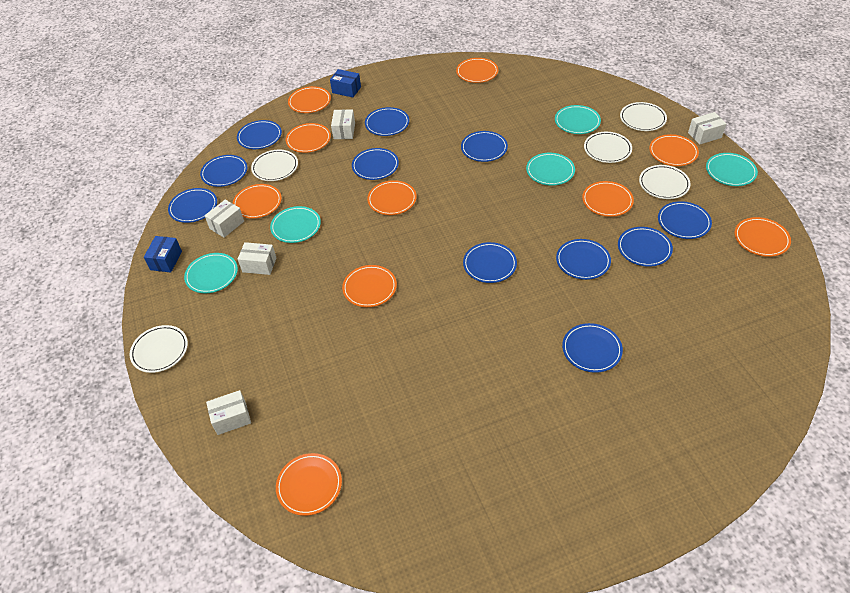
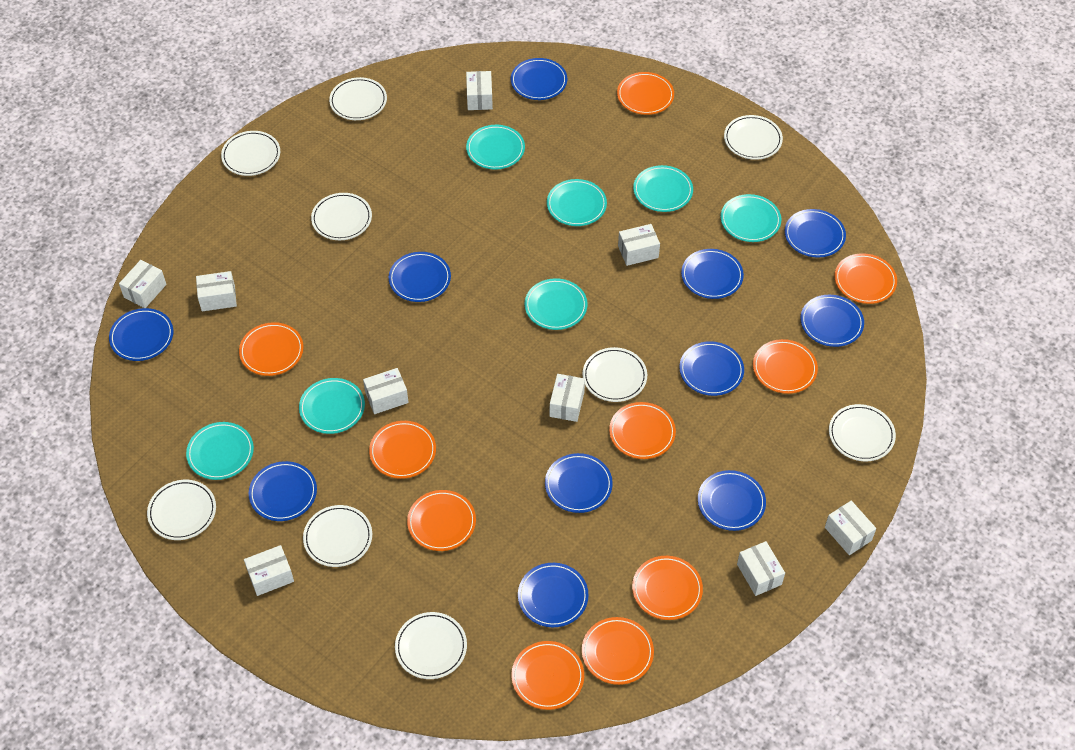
blue box: [144,236,182,272] [330,69,361,97] = 2 -> none = 0
turquoise plate: [184,253,238,293] [270,206,321,243] [526,153,575,186] [555,105,601,134] [706,153,758,186] = 5 -> [186,422,254,480] [299,378,365,434] [466,125,525,170] [525,278,587,330] [547,179,607,226] [633,165,693,212] [721,194,781,242] = 7
white box: [204,200,244,238] [206,390,251,435] [238,242,276,275] [331,109,355,139] [688,112,727,145] = 5 -> [119,260,166,308] [196,271,237,311] [244,545,294,596] [363,368,409,414] [466,71,493,110] [550,374,585,422] [618,224,660,266] [737,541,785,596] [825,501,876,555] = 9
white plate: [130,325,188,373] [251,150,298,181] [584,132,632,163] [620,102,667,131] [639,165,691,199] = 5 -> [147,480,216,540] [221,131,280,176] [303,505,372,567] [311,193,372,240] [329,77,387,120] [395,612,467,679] [582,347,647,402] [724,115,783,160] [829,404,896,461] = 9

